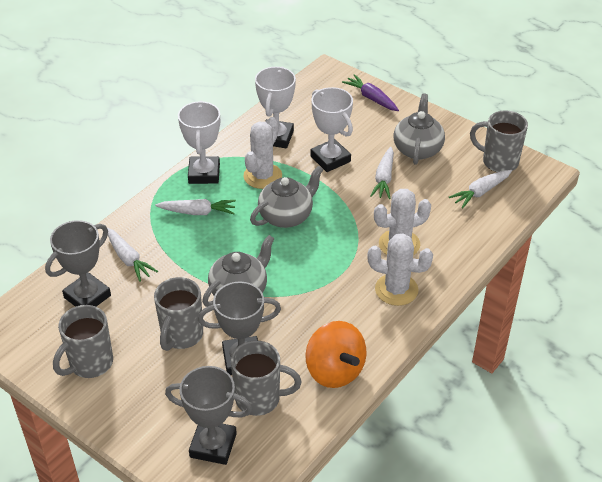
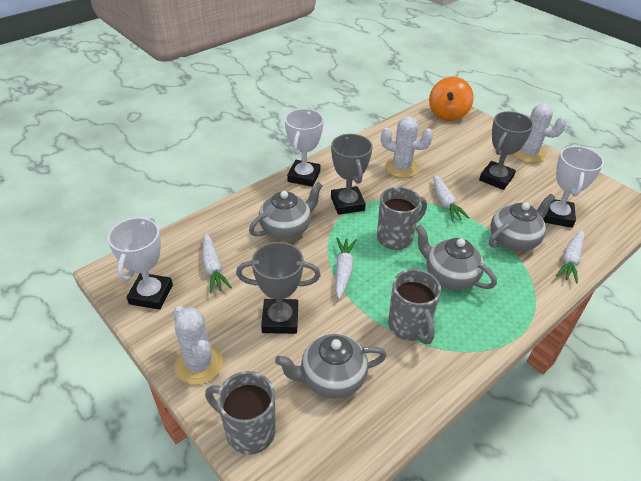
grey mug: [53,305,113,378] [154,277,203,351] [231,341,302,416] [470,110,528,172] = 4 -> [205,371,276,455] [377,186,427,250] [388,269,441,345] = 3
grey teapot: [202,235,275,307] [250,165,324,228] [394,93,445,165] = 3 -> [249,182,323,240] [275,334,387,399] [415,225,497,290] [489,194,555,251] = 4
purple carrot: [342,74,399,111] = 1 -> none = 0

